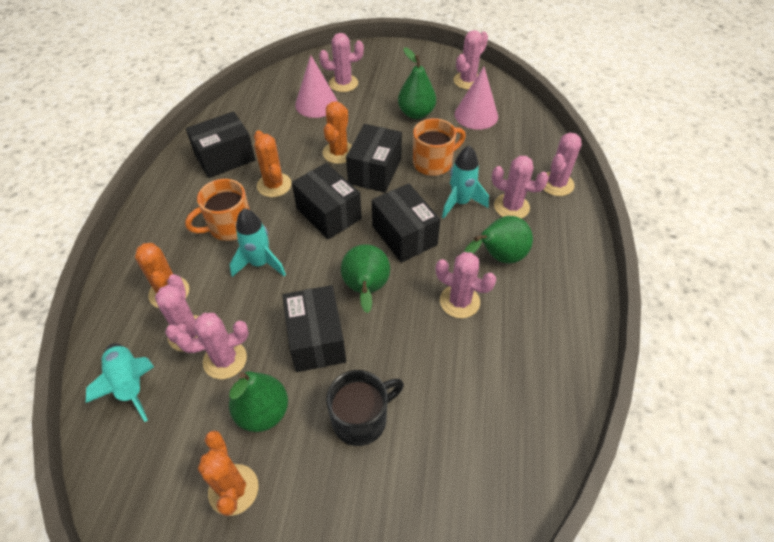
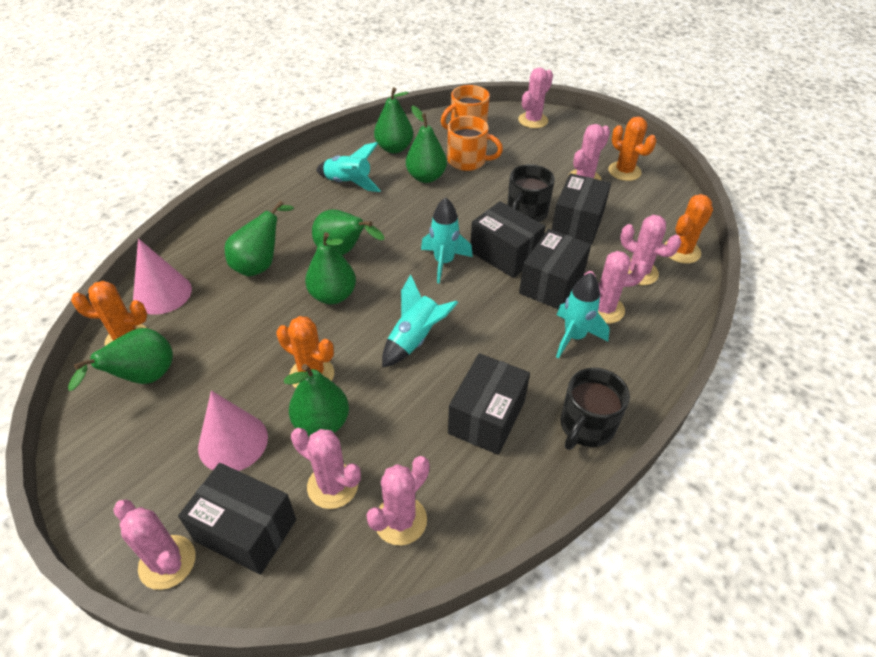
black mug: [326,370,404,446] = 1 -> [507,164,555,222] [560,368,630,450] = 2
green pear: [229,371,288,432] [341,244,390,313] [398,47,436,119] [464,216,533,264] = 4 -> [68,328,173,391] [225,201,294,276] [284,364,349,437] [305,232,356,304] [312,209,384,255] [374,87,413,153] [406,106,447,183] = 7
turquoise rocket: [86,343,154,422] [229,208,286,277] [442,145,489,219] = 3 -> [316,142,381,192] [382,274,459,368] [421,197,473,284] [556,273,610,358] = 4

